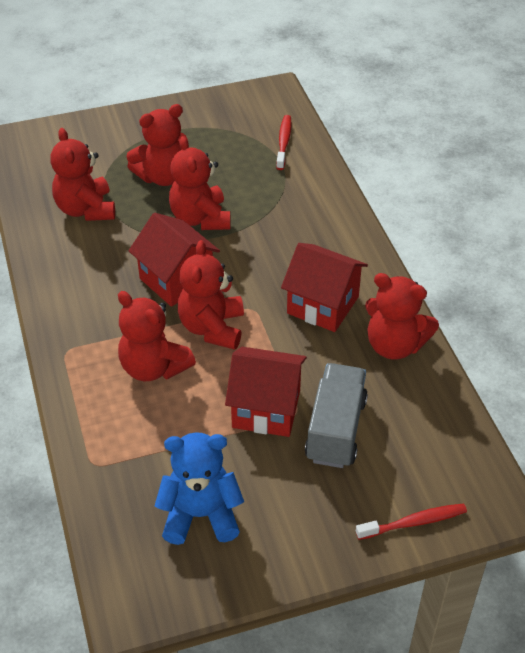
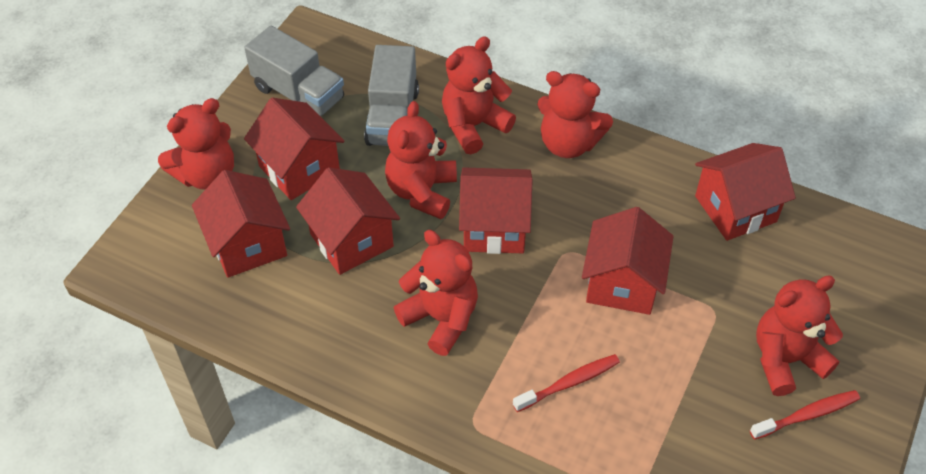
blue teddy bear: [155,432,244,545] = 1 -> none = 0
grey truck: [305,363,368,468] = 1 -> [244,26,344,116] [364,45,419,146] = 2
red house: [129,213,220,307] [225,347,307,437] [281,243,368,332] = 3 -> [192,170,290,278] [244,98,344,200] [296,167,400,275] [459,167,533,254] [582,207,674,315] [695,143,796,241] = 6

